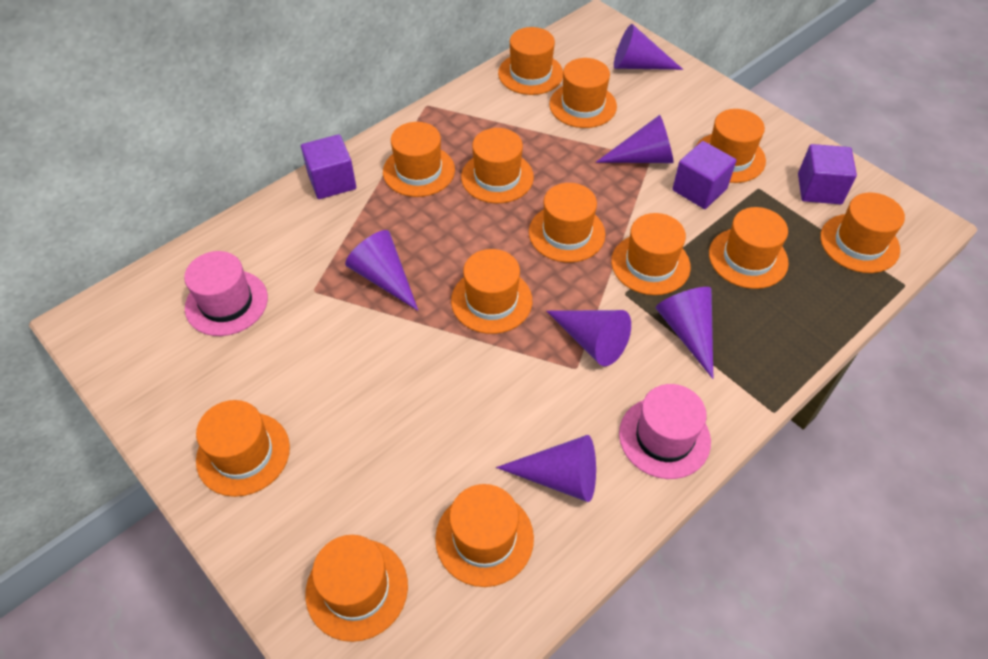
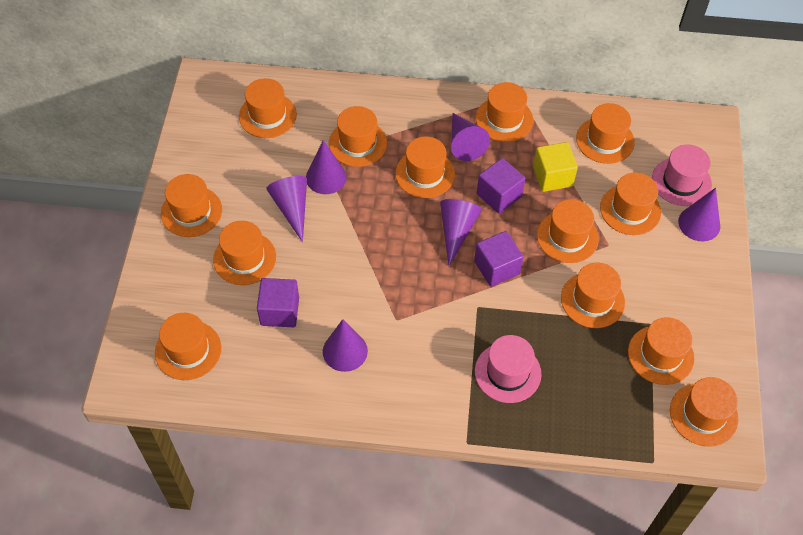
yellow cube: none = 0 -> [533,142,578,192] = 1

